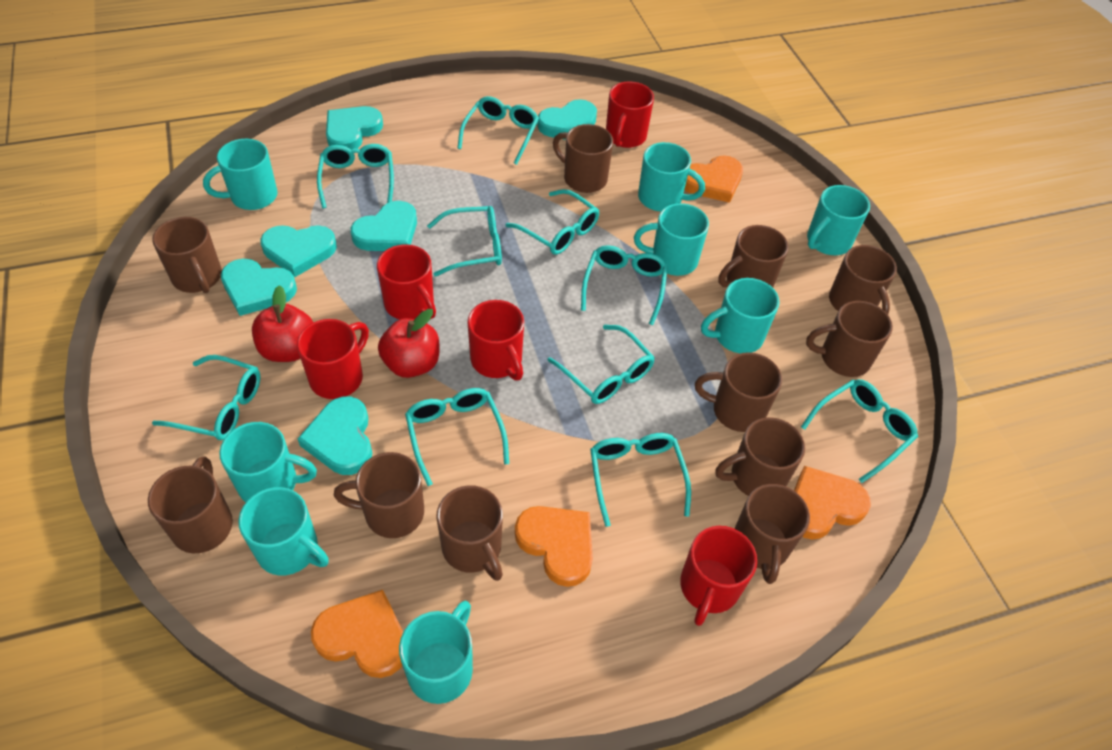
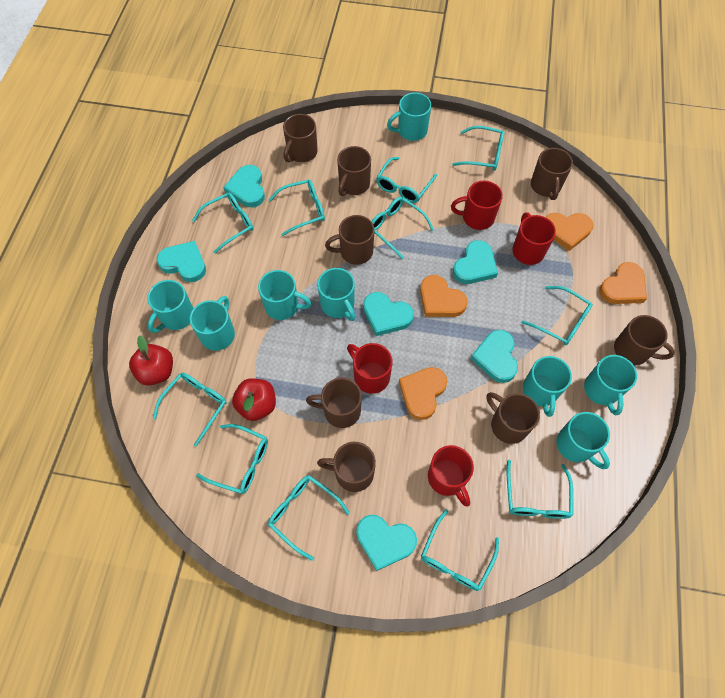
brown mug: [148,456,233,553] [152,217,222,293] [333,452,424,538] [436,485,503,581] [553,124,613,193] [695,352,782,432] [715,417,805,496] [719,225,789,287] [735,484,810,584] [806,301,893,377] [829,245,897,314] = 11 -> [283,114,318,162] [306,378,362,428] [317,442,376,492] [325,215,375,265] [337,146,371,196] [486,392,540,444] [531,148,573,200] [614,315,675,365] = 8
red mug: [297,319,369,399] [377,244,436,319] [468,300,524,381] [606,81,654,148] [680,526,757,626] = 5 -> [347,343,392,394] [428,445,474,506] [451,181,503,230] [512,212,556,265] = 4
turquoise glasses: [152,355,260,440] [317,144,394,208] [405,388,509,486] [427,206,502,277] [457,96,539,165] [505,189,599,255] [547,325,655,404] [581,245,668,325] [590,433,691,527] [801,379,918,483] = 10 -> [153,373,227,447] [192,193,253,254] [196,424,268,494] [268,475,350,561] [269,180,325,236] [371,197,434,259] [376,157,437,203] [421,509,499,591] [452,126,504,171] [507,459,573,519] [522,286,593,345] = 11

